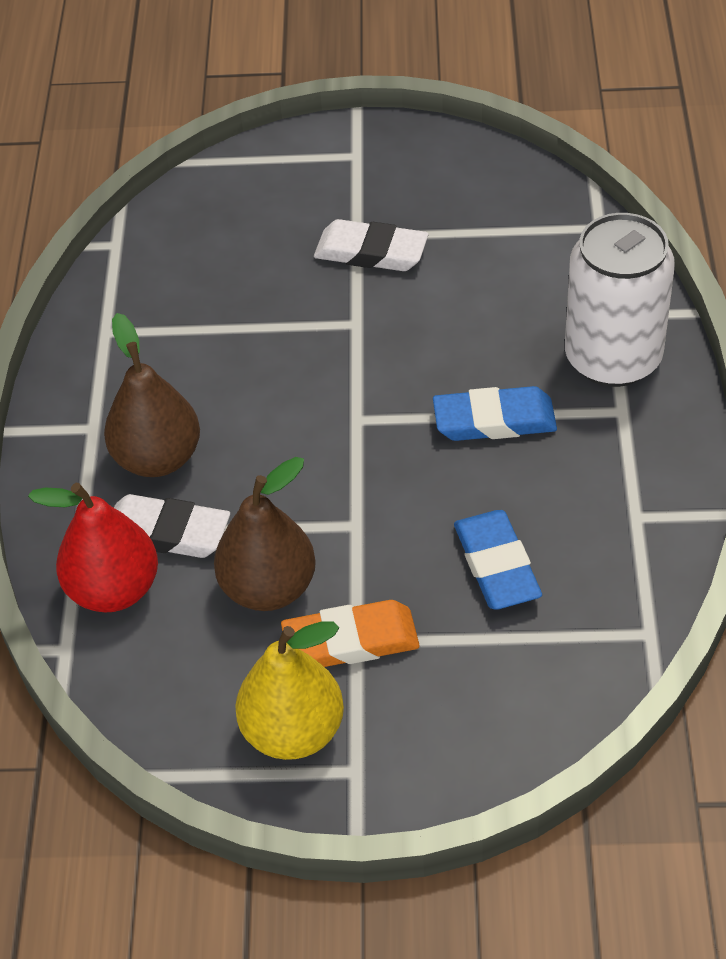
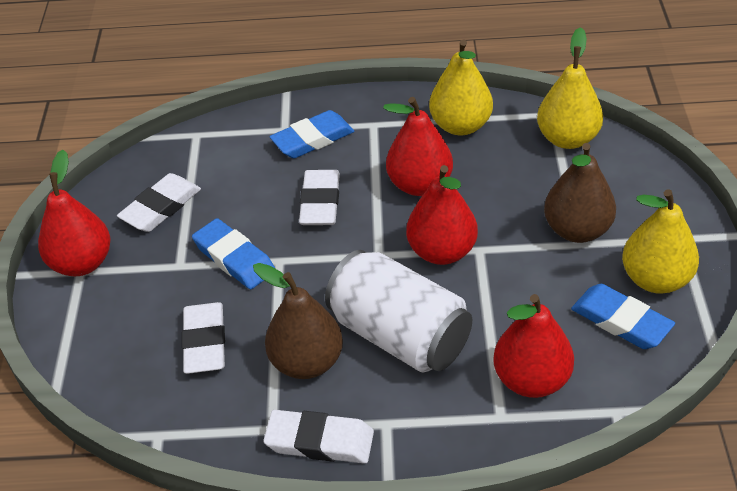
blue eraser: [433,386,557,441] [454,510,542,610] = 2 -> [192,218,275,289] [269,110,354,158] [571,284,675,349] = 3
orange eraser: [281,600,420,667] = 1 -> none = 0
red pear: [28,483,158,613] = 1 -> [38,150,111,276] [383,97,453,196] [406,165,478,265] [493,294,574,398] = 4
white eraser: [114,494,230,558] [314,219,428,271] = 2 -> [117,173,201,232] [182,302,225,374] [263,410,374,464] [299,170,340,225] = 4
yellow pear: [235,622,344,760] = 1 -> [429,39,493,136] [537,27,603,149] [622,189,699,294] = 3

